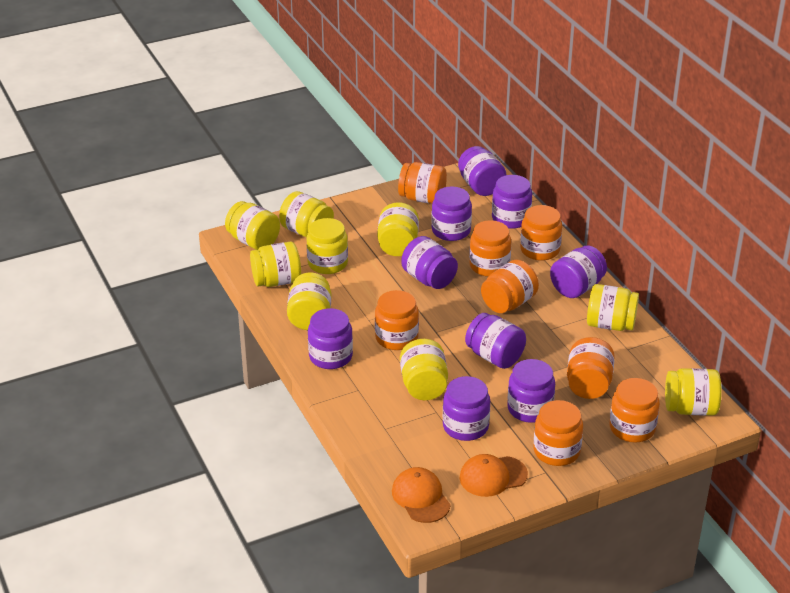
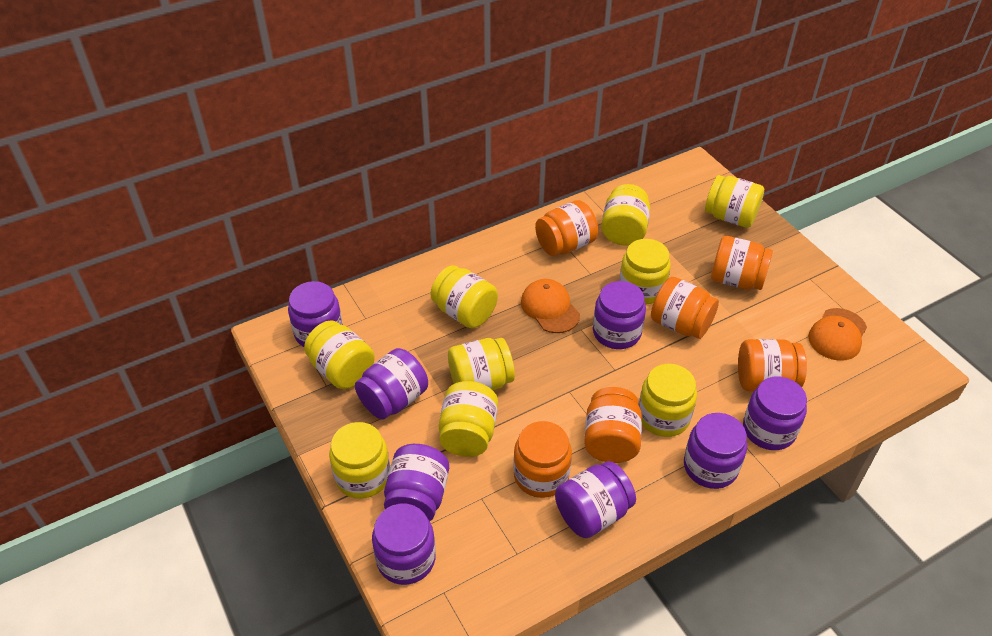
orange jar: [375,290,419,350] [398,162,447,204] [469,220,511,277] [481,260,539,313] [520,205,562,261] [533,400,583,466] [567,337,615,399] [609,378,660,443] = 8 -> [513,421,572,498] [535,200,598,256] [584,387,642,463] [651,277,719,339] [711,236,773,290] [738,339,807,392] = 6
purple jar: [308,308,353,369] [401,236,458,289] [431,187,472,241] [443,376,490,441] [458,146,507,196] [465,313,526,369] [492,175,532,229] [507,359,555,423] [550,245,607,298] = 9 -> [288,281,343,347] [355,348,428,419] [372,504,436,585] [384,444,449,521] [555,461,636,538] [593,281,646,349] [684,413,747,489] [743,376,807,450] = 8

